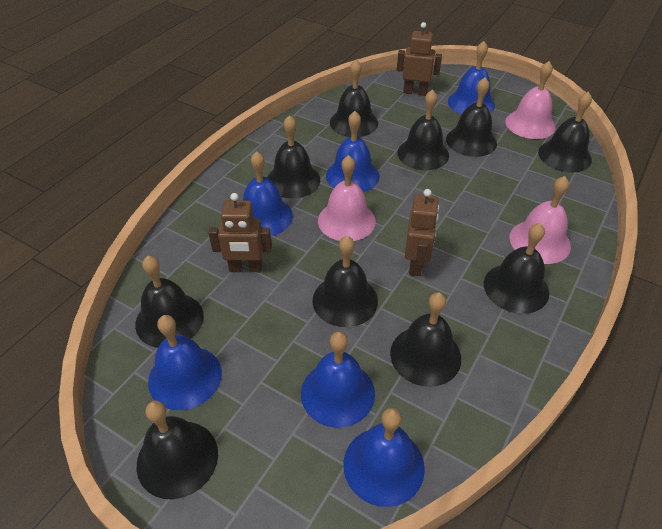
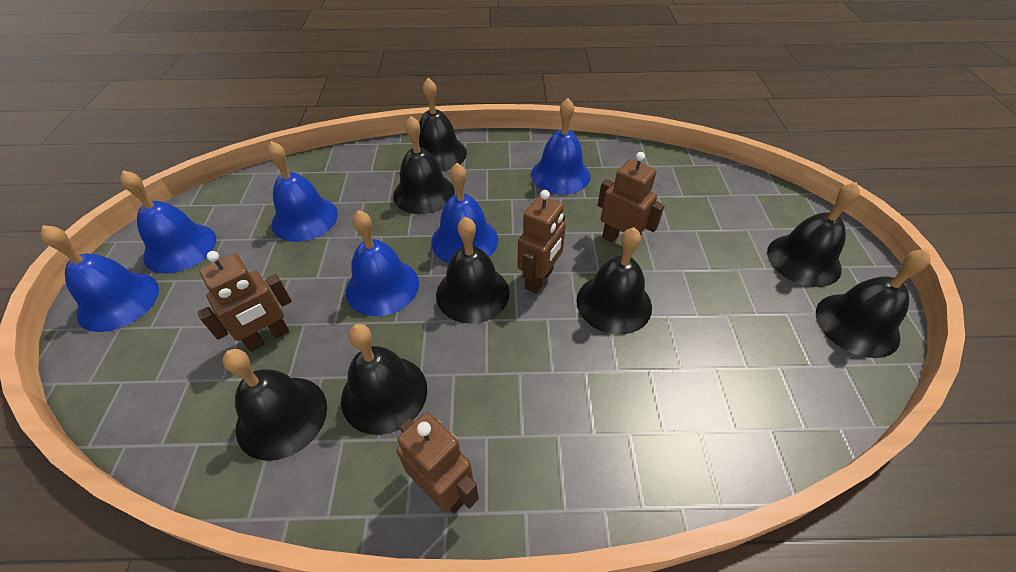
black bell: [135,256,204,348] [136,401,218,499] [267,115,320,199] [312,236,378,327] [330,60,378,137] [390,292,461,387] [397,89,449,170] [446,77,497,157] [484,223,549,314] [538,91,592,173] = 10 -> [222,349,327,461] [341,324,427,435] [393,116,455,214] [419,78,467,171] [436,217,510,324] [577,227,652,335] [767,182,860,287] [816,249,931,358] = 8
brown robot: [208,193,272,272] [397,22,442,96] [405,189,439,276] = 3 -> [197,251,292,352] [397,412,479,513] [517,190,566,293] [598,152,665,247] = 4
pink bell: [318,155,376,241] [505,61,555,139] [509,176,571,264] = 3 -> none = 0

